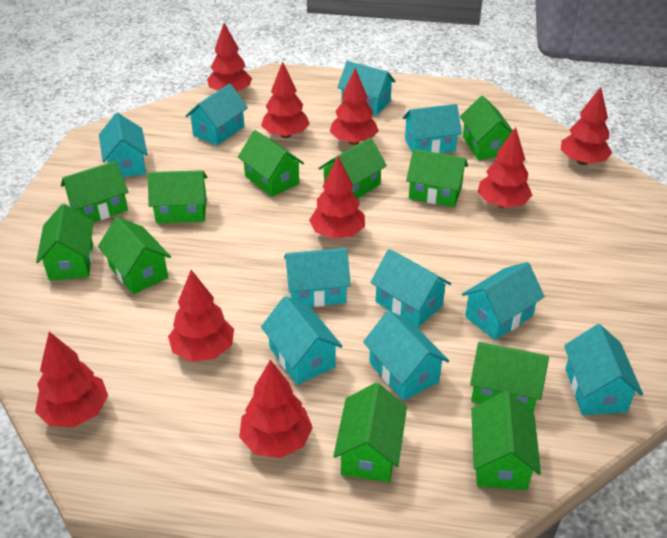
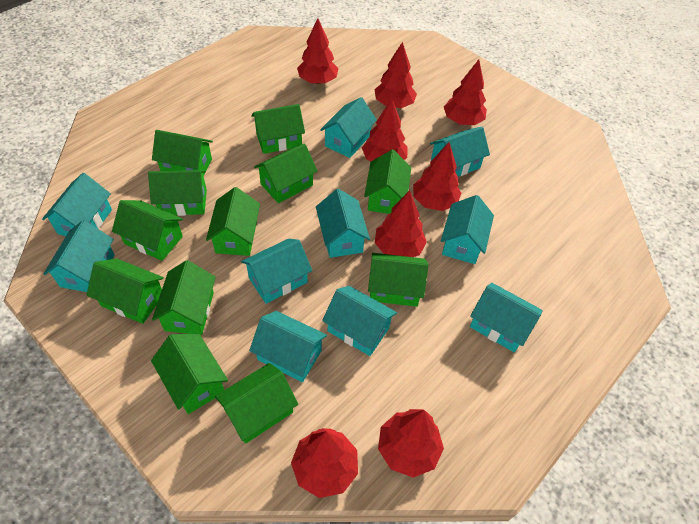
green house: [36,204,94,281] [61,161,128,222] [98,217,171,294] [148,170,207,223] [238,130,304,197] [318,137,387,199] [333,383,407,482] [406,149,468,207] [460,96,513,160] [470,342,549,411] [471,391,541,490] = 11 -> [87,258,164,324] [112,200,183,261] [148,170,207,216] [151,334,228,414] [152,130,213,176] [152,260,216,335] [206,187,260,256] [215,363,298,444] [251,104,305,154] [254,143,318,203] [364,150,411,214] [368,253,429,307] = 12
red tree: [35,332,108,427] [168,270,234,362] [207,23,252,91] [239,360,313,458] [261,61,310,138] [309,156,365,239] [330,68,379,145] [478,127,532,208] [561,87,612,165] = 9 -> [291,428,358,498] [297,18,339,84] [362,99,408,161] [375,42,417,108] [375,190,427,257] [378,409,444,478] [413,142,462,211] [444,60,487,125] = 8

